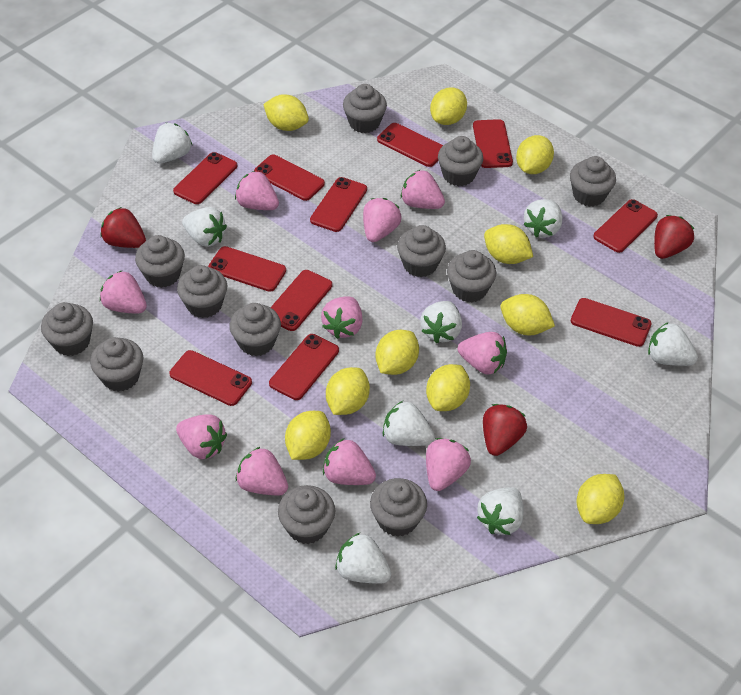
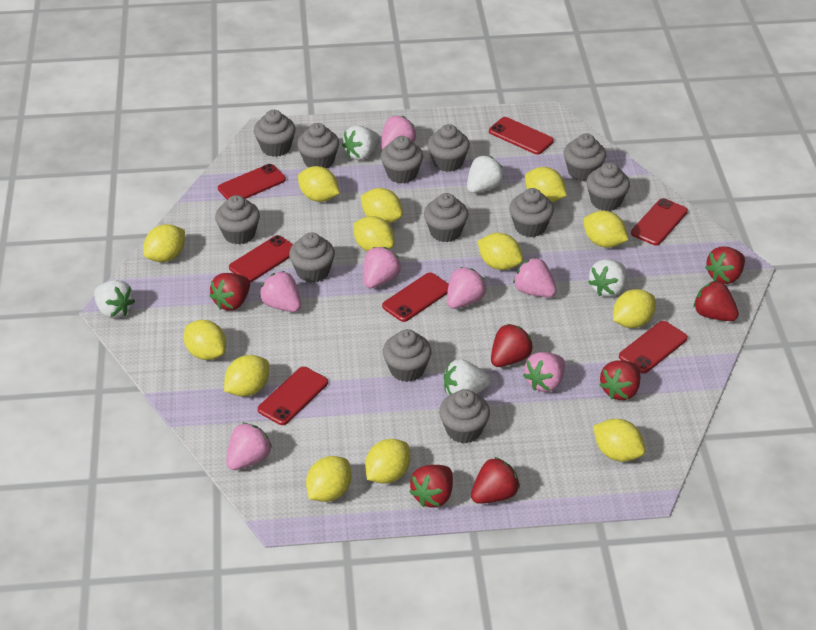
pink strawberry: [100,271,147,314] [176,415,227,460] [235,170,279,210] [236,447,288,495] [321,296,363,339] [323,438,376,485] [363,198,402,242] [401,169,445,209] [426,438,471,491] [458,332,507,375] = 10 -> [226,423,272,470] [260,271,301,312] [363,247,401,288] [381,116,417,150] [447,267,487,309] [513,258,557,298] [523,352,565,392] = 7
red phone: [169,350,252,406] [173,152,237,204] [208,246,286,292] [254,154,325,201] [269,334,339,400] [270,270,332,331] [310,177,367,232] [377,123,443,167] [473,119,513,168] [571,298,651,347] [593,199,658,253] = 11 -> [218,164,286,200] [229,235,293,282] [258,367,328,425] [382,273,449,322] [489,117,554,155] [619,321,688,373] [631,198,688,245] = 7
red strawberry: [101,207,146,248] [483,404,527,456] [654,215,694,259] = 3 -> [210,273,250,311] [409,465,453,507] [471,457,520,504] [491,324,533,367] [599,360,640,400] [694,281,739,321] [705,246,745,284] = 7
white strawberry: [152,123,192,163] [182,207,227,247] [335,533,391,584] [383,401,435,446] [420,301,462,343] [477,487,524,535] [523,199,562,238] [648,322,698,366] = 8 -> [94,280,135,319] [342,125,380,160] [444,359,491,395] [467,156,504,193] [588,259,627,297] = 5
yellow lemon: [263,94,309,131] [285,411,331,460] [326,367,370,415] [375,330,419,375] [426,364,470,411] [430,87,467,125] [484,224,533,264] [500,294,555,335] [516,135,554,174] [577,474,624,524] = 10 -> [143,224,185,262] [184,320,226,360] [224,355,269,397] [298,166,340,202] [306,456,352,502] [354,216,394,252] [361,188,403,224] [365,439,411,484] [477,233,523,270] [525,167,567,202] [583,211,628,248] [593,419,646,462] [613,289,656,328] = 13

